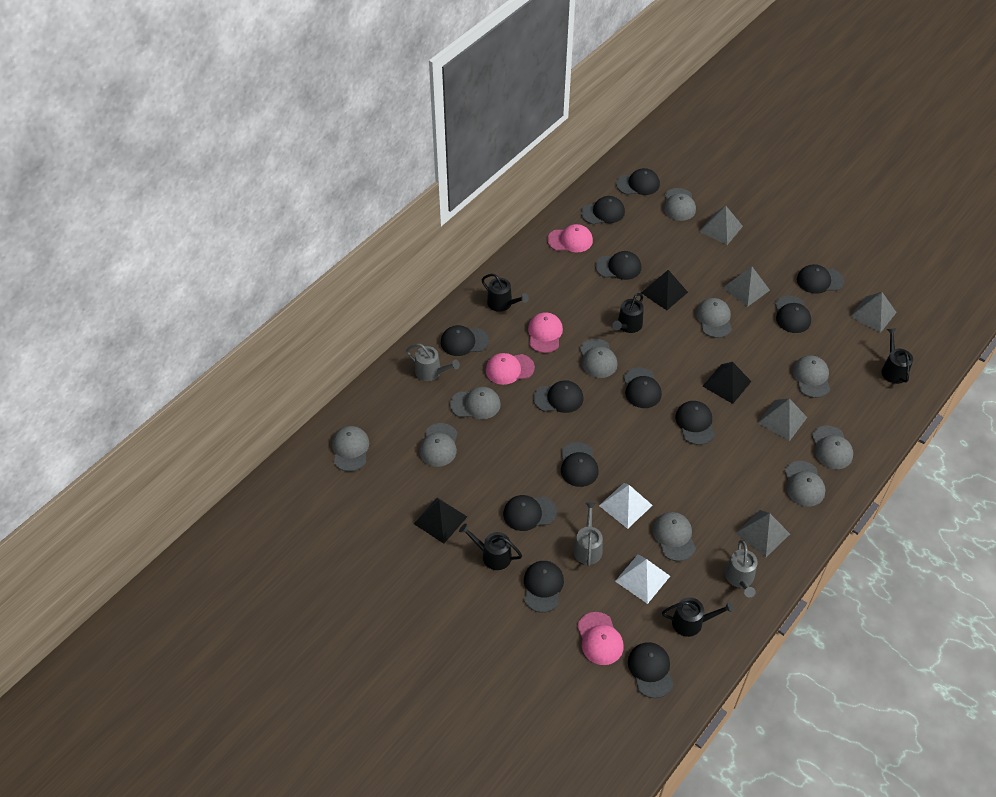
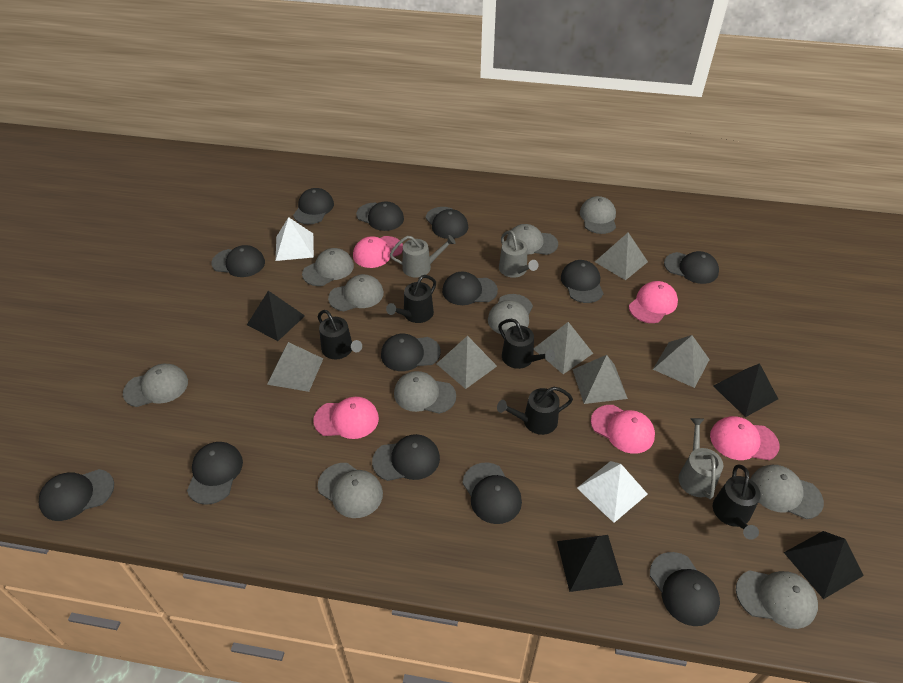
black pyramid: [414,498,467,543] [641,270,688,310] [703,362,752,404] = 3 -> [247,291,305,341] [557,535,623,592] [714,363,778,417] [784,531,864,599] = 4
grey pyramid: [699,206,743,245] [723,266,770,307] [736,510,790,557] [758,398,807,441] [850,292,897,333] = 5 -> [267,342,323,392] [437,336,497,389] [534,322,593,374] [572,355,628,404] [595,233,648,280] [653,335,710,388] = 6
pink cap: [486,353,535,385] [528,312,563,353] [547,224,593,253] [577,612,624,665] = 4 -> [313,397,379,439] [353,236,403,268] [591,405,655,454] [629,281,678,323] [710,416,779,460] = 5

